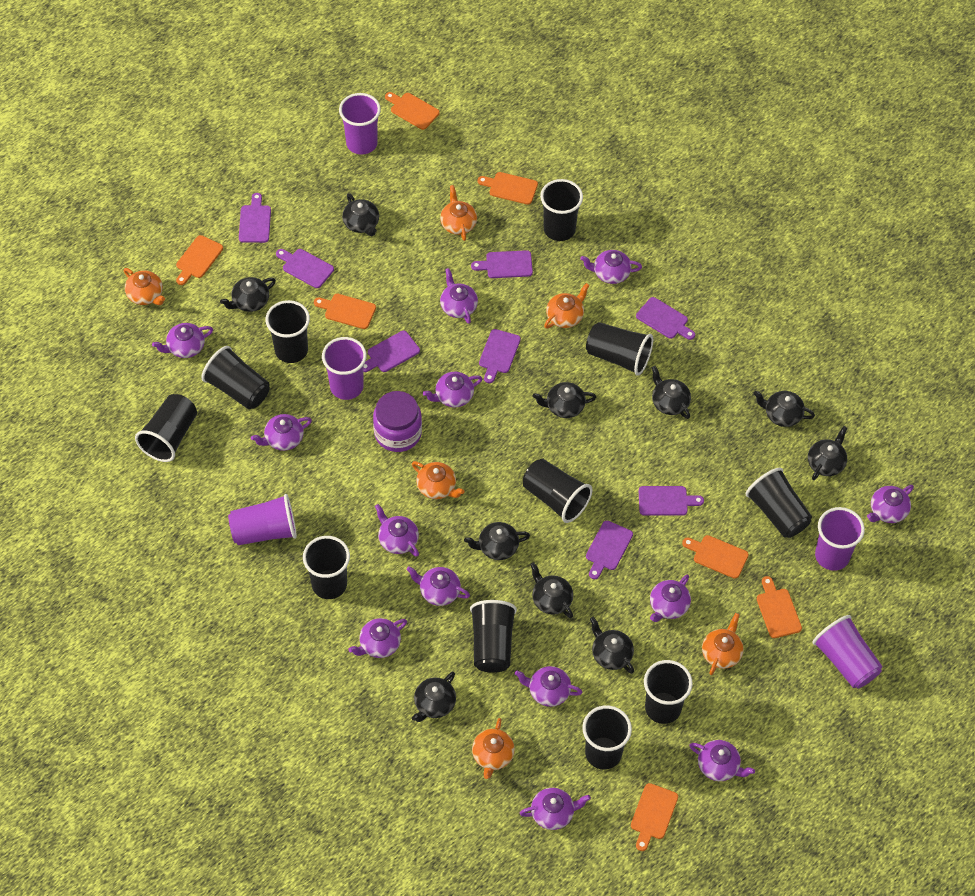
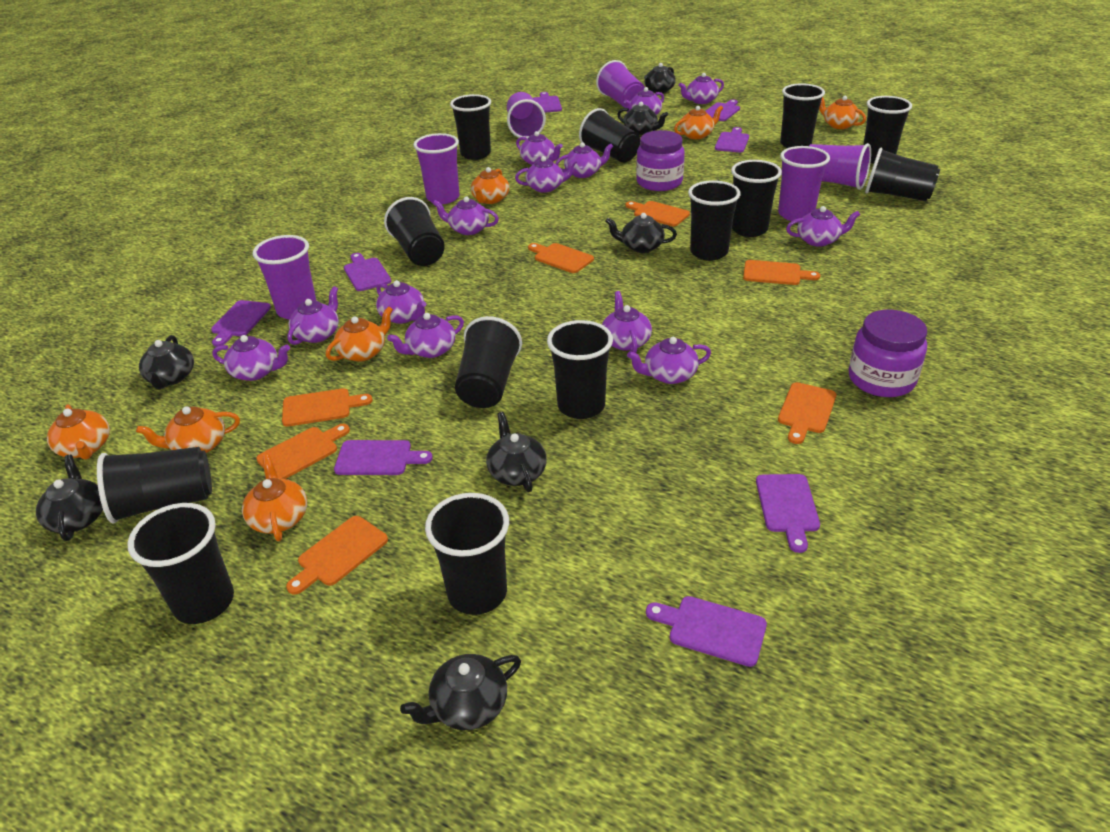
black cup: [135,394,197,462] [201,346,270,409] [266,300,310,363] [303,536,350,599] [470,600,517,673] [523,459,592,523] [540,179,583,241] [582,705,632,769] [586,322,653,376] [644,660,693,724] [746,468,812,538] = 11 -> [97,447,212,523] [128,503,234,624] [384,197,445,266] [425,493,509,615] [450,94,491,160] [455,316,522,408] [547,320,613,419] [579,108,640,163] [688,180,741,261] [731,160,782,237] [780,83,825,148] [863,96,912,164] [865,147,940,201] = 13
black teapot: [220,277,276,312] [342,193,379,236] [412,672,456,722] [464,522,530,560] [530,562,573,618] [533,382,596,418] [590,617,634,674] [651,366,691,419] [753,391,815,427] [808,426,847,480] = 10 -> [36,455,103,541] [139,335,194,389] [400,654,521,730] [486,412,547,492] [605,213,677,253] [617,102,668,135] [644,63,676,93] = 7
orange teapot: [124,268,165,305] [412,461,465,499] [440,185,477,241] [472,718,515,779] [544,283,590,329] [702,613,744,675] = 6 -> [47,404,110,459] [136,406,240,453] [242,454,307,541] [326,306,393,362] [471,167,509,204] [674,106,723,139] [819,96,866,129] = 7
purple cup: [228,494,297,545] [322,337,367,400] [339,93,381,155] [813,615,882,689] [815,507,865,571] = 5 -> [252,235,316,319] [413,133,459,204] [507,92,546,139] [596,60,645,108] [778,146,830,221] [809,143,871,190] = 6
purple jar: [373,391,422,452] = 1 -> [636,130,685,191] [849,310,927,397] = 2

